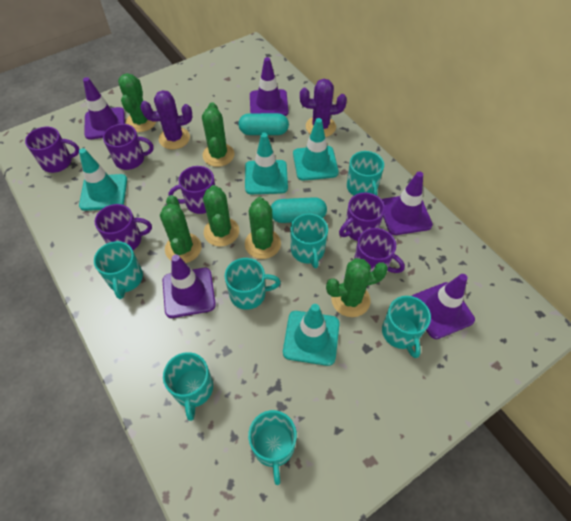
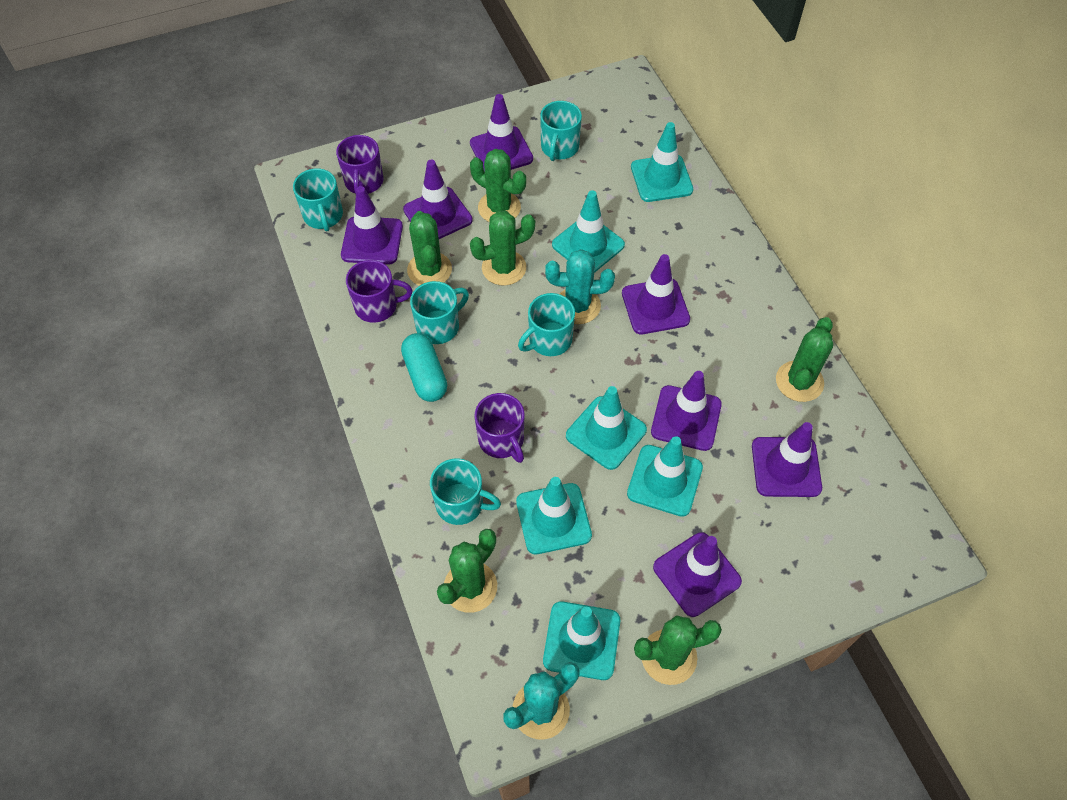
purple cactus: [140,90,192,149] [300,79,347,137] = 2 -> none = 0
purple mug: [25,127,79,173] [95,204,152,250] [103,124,154,170] [169,166,215,214] [339,192,385,241] [354,228,405,273] = 6 -> [336,135,383,194] [346,260,413,323] [474,393,525,463] = 3
purple traffic cone: [83,77,125,140] [162,255,216,318] [250,57,289,116] [381,172,433,235] [412,274,475,339] = 5 -> [341,186,403,265] [403,160,473,239] [470,94,533,172] [622,254,690,334] [651,371,722,451] [653,533,742,617] [752,422,822,497] = 7
turquoise cactus: none = 0 -> [503,662,579,740] [545,249,615,324] = 2
turquoise capsule: [238,113,289,135] [271,197,327,223] = 2 -> [401,333,447,402] = 1
turquoise mug: [94,241,143,299] [163,352,213,421] [225,258,281,310] [248,410,297,485] [290,213,328,269] [347,151,384,196] [382,296,431,358] = 7 -> [293,168,343,231] [410,281,469,344] [430,458,501,525] [518,293,575,356] [540,101,582,161] = 5
turquoise traffic cone: [79,148,127,211] [245,133,288,194] [283,304,340,366] [293,118,339,181] = 4 -> [516,477,592,554] [543,601,620,680] [552,191,625,273] [566,386,647,470] [627,436,703,517] [631,122,693,202] = 6

